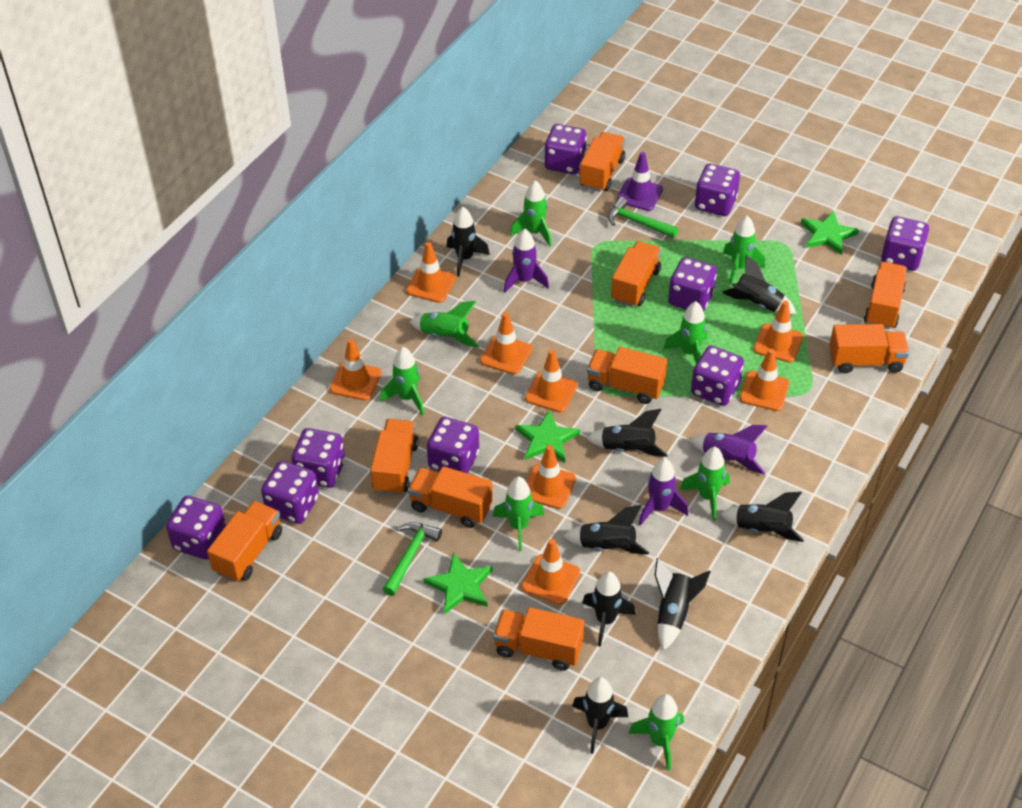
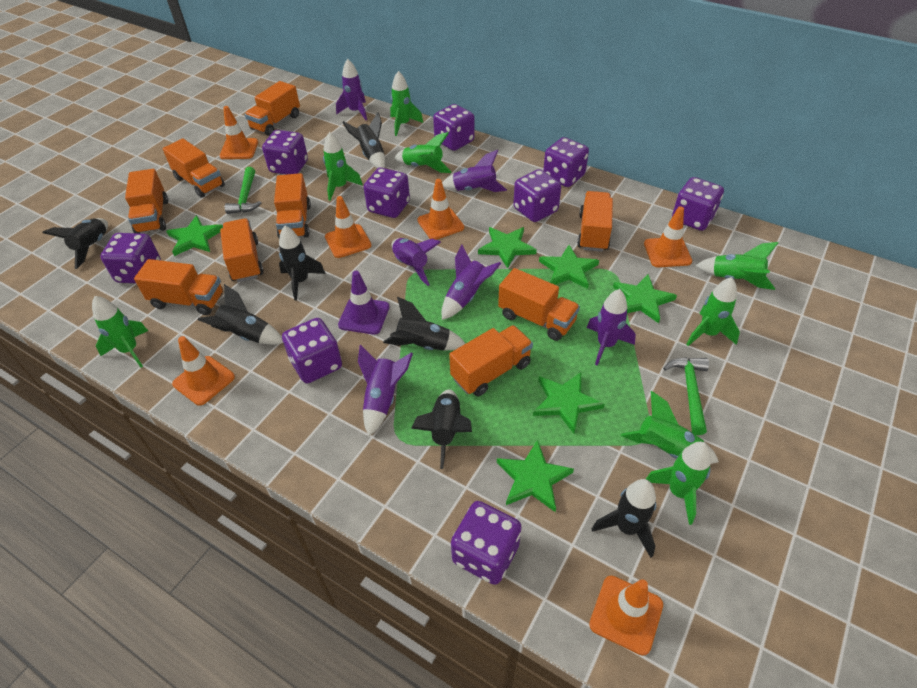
black rocket: [447,207,490,277] [563,505,649,555] [572,677,628,754] [582,572,636,647] [586,409,668,457] [655,558,711,651] [720,492,804,542] [722,255,797,314] = 8 -> [43,218,108,269] [198,284,283,345] [279,226,326,300] [342,112,385,168] [383,297,465,351] [411,389,472,469] [592,479,656,558] = 7
green star: [424,552,492,615] [515,410,580,462] [801,211,859,255] = 3 -> [166,215,223,256] [478,227,537,269] [497,440,574,512] [533,373,605,433] [539,245,599,289] [613,274,677,323] = 6
orange traffic cone: [330,339,382,401] [406,242,456,303] [480,312,532,375] [522,539,580,605] [525,350,577,412] [526,445,576,509] [740,349,789,411] [753,301,803,363] = 8 -> [172,336,235,406] [220,106,258,159] [325,196,371,258] [417,179,464,240] [589,576,663,656] [644,206,692,267] = 6
purple rocket: [504,229,549,293] [639,458,688,526] [690,425,767,475] = 3 -> [336,59,367,120] [358,345,413,436] [392,238,441,286] [441,245,501,320] [442,150,507,192] [587,289,636,366] = 6

